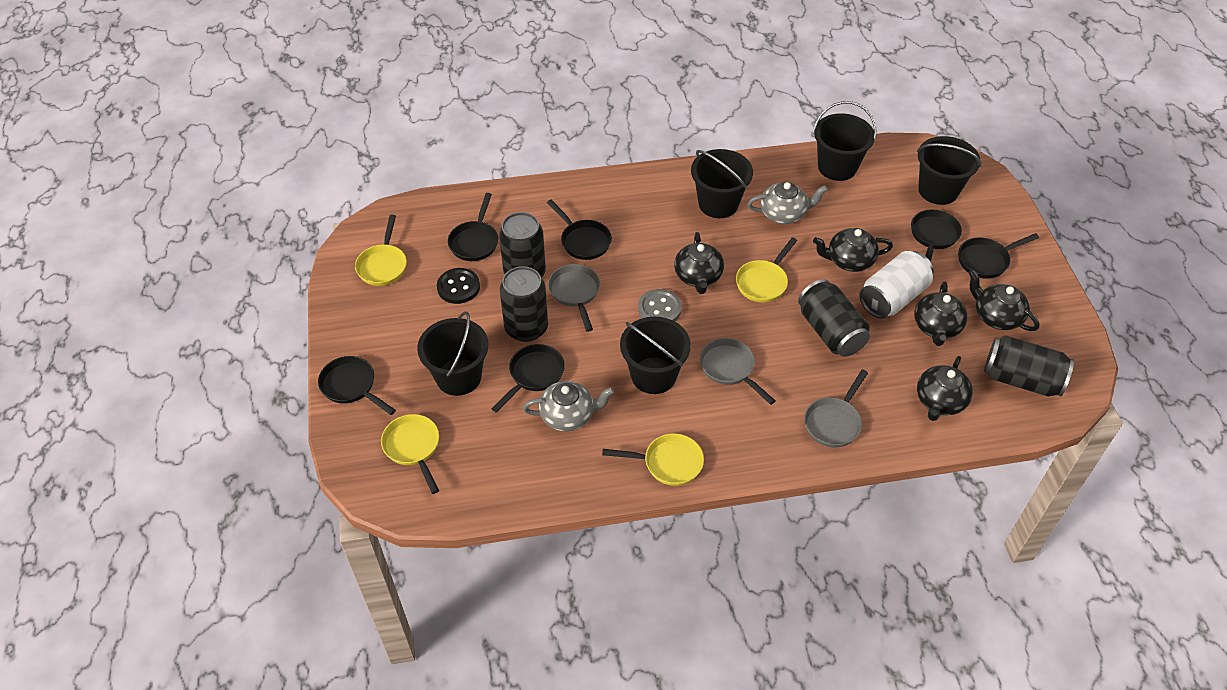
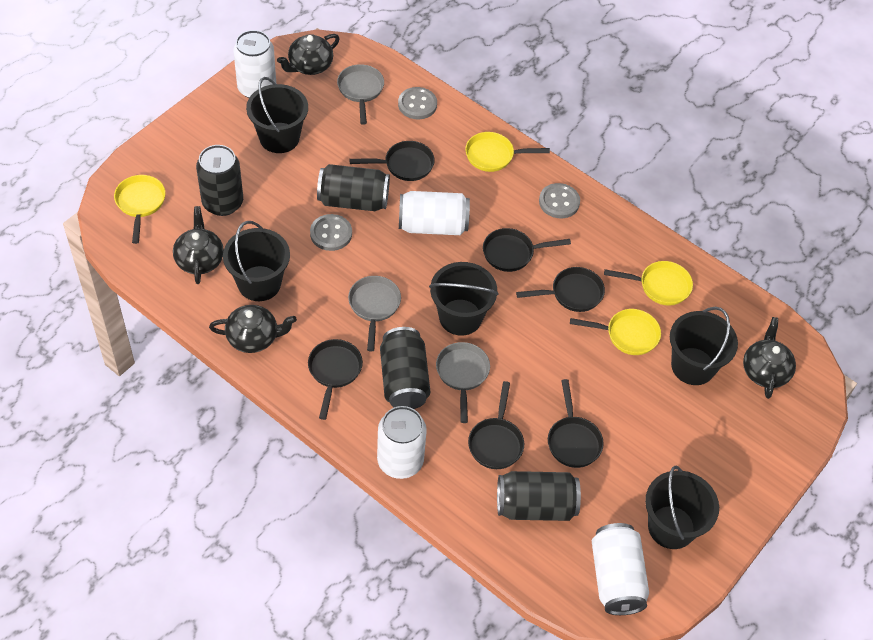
black button: [437,268,480,304] = 1 -> none = 0
black teapot: [674,232,724,294] [813,228,893,272] [914,281,968,346] [917,356,973,421] [968,270,1039,331] = 5 -> [173,206,224,284] [209,305,297,353] [277,34,340,75] [743,317,796,399] = 4
grey button: [638,289,682,321] = 1 -> [310,214,352,251] [398,87,437,119] [539,183,580,218] = 3
grey teapot: [523,381,614,431] [747,182,828,224] = 2 -> none = 0
white can: [859,251,934,318] = 1 -> [233,30,276,98] [377,406,427,479] [399,191,470,235] [592,523,649,615] = 4

